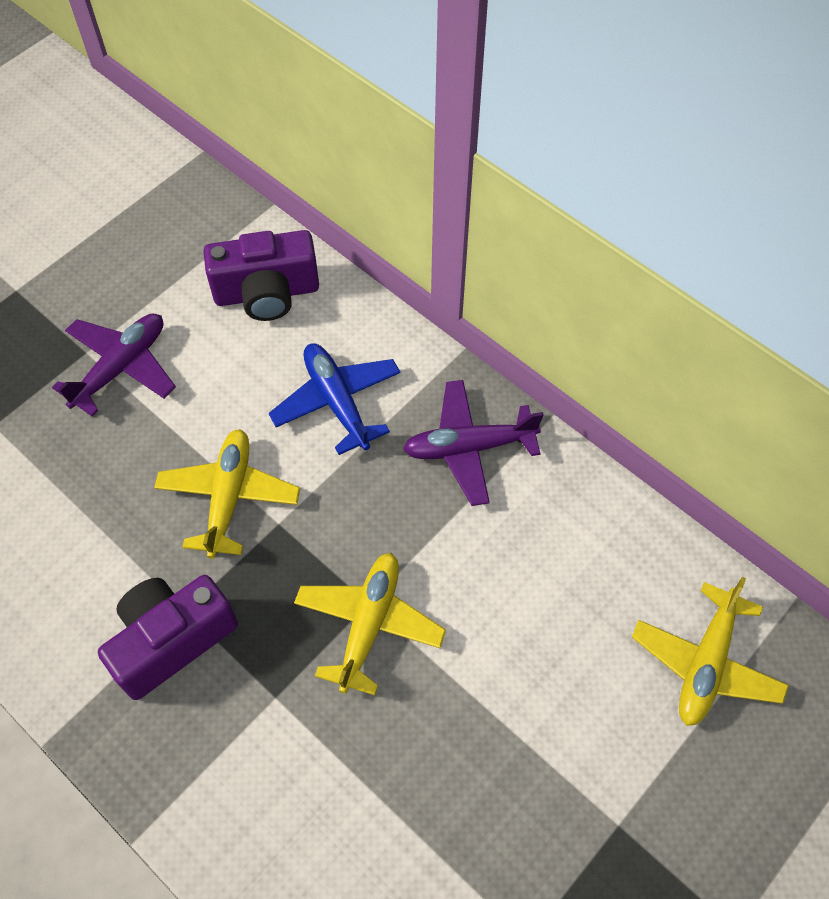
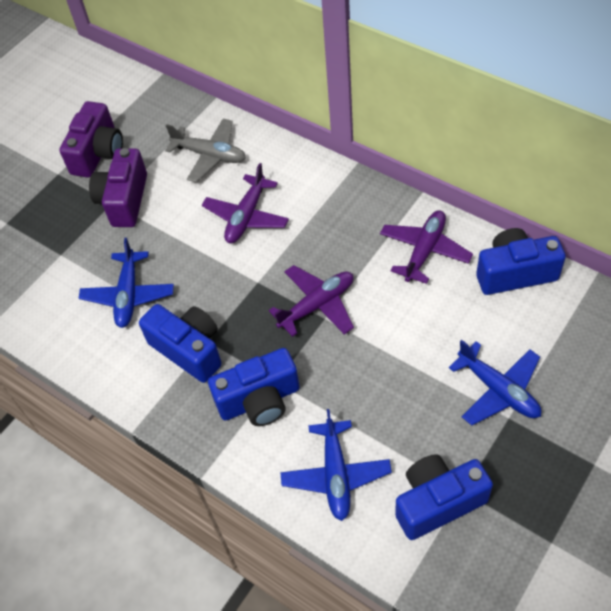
blue camera: none = 0 -> [139,304,222,383] [208,348,300,426] [395,454,493,540] [476,228,566,295] = 4
blue plane: [269,343,401,455] = 1 -> [79,238,174,328] [280,409,392,521] [449,340,541,425] = 3
grey plane: none = 0 -> [165,118,246,183] = 1
purple plane: [52,313,176,417] [403,380,544,506] = 2 -> [202,163,289,243] [269,265,354,337] [380,210,473,284] = 3
yellow plane: [154,429,300,559] [294,553,446,695] [632,577,789,726] = 3 -> none = 0

